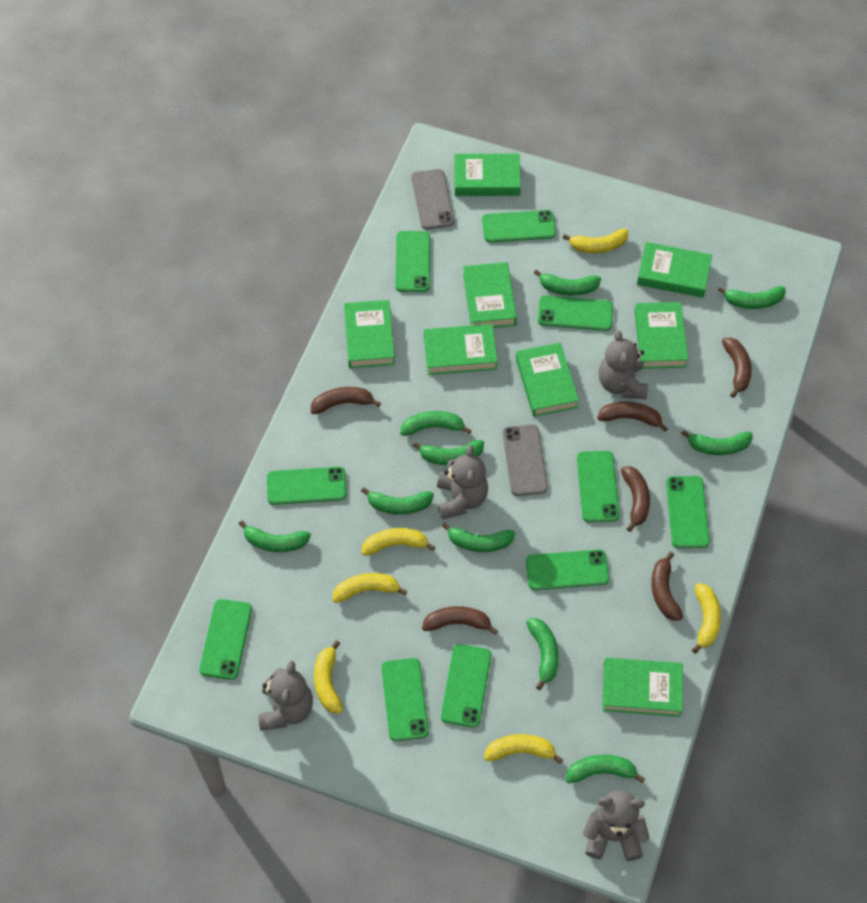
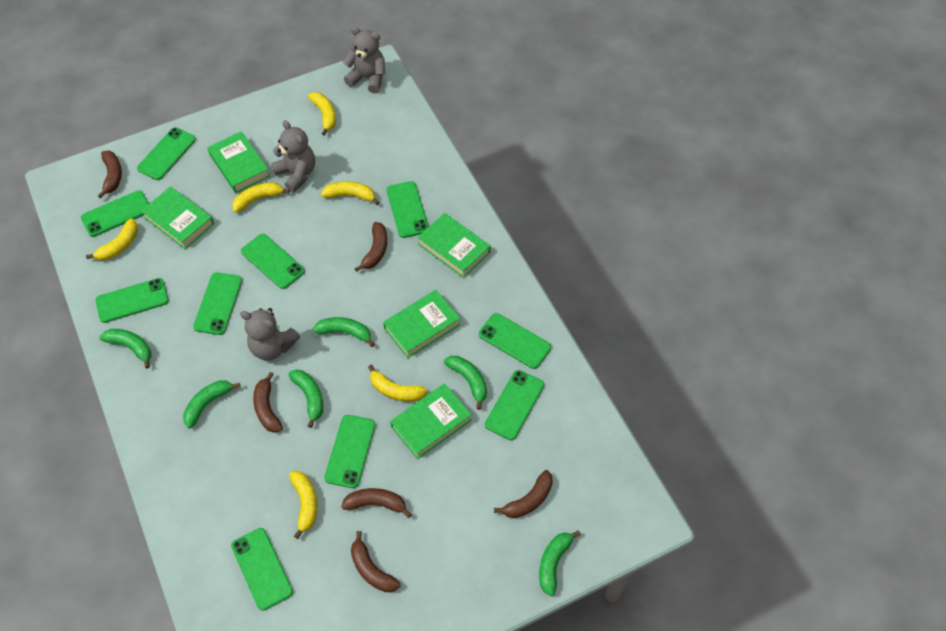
green banana: [239,520,311,552] [361,487,434,515] [400,411,471,436] [413,440,484,465] [442,522,515,552] [526,618,559,690] [534,269,601,295] [565,755,645,783] [681,430,753,455] [718,286,786,309] = 10 -> [100,329,151,368] [183,380,240,428] [288,369,323,428] [313,317,375,347] [444,356,487,410] [539,530,581,596] = 6
green book: [344,300,395,368] [424,324,498,375] [454,154,521,196] [463,262,517,328] [516,343,579,417] [602,657,683,717] [634,302,688,369] [637,242,712,298] = 8 -> [141,186,214,249] [207,131,270,193] [383,290,461,358] [390,383,472,459] [417,213,490,278] = 5
grey phone: [411,169,454,230] [503,425,548,496] = 2 -> none = 0
grey teddy bear: [258,661,313,731] [437,445,488,520] [583,790,650,861] [599,330,648,399] = 4 -> [240,308,300,360] [271,120,315,192] [343,26,385,93] = 3

